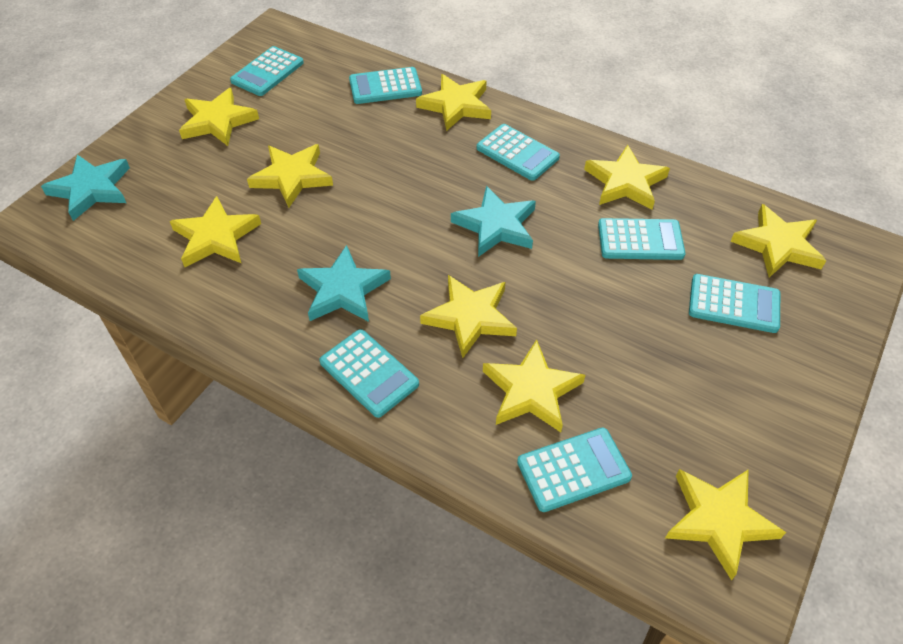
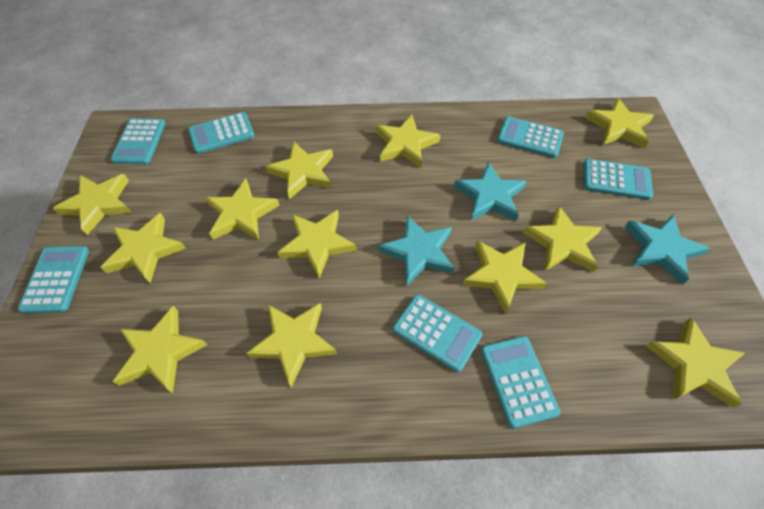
yellow star: [170,196,261,267] [179,88,259,146] [247,144,333,208] [416,74,491,131] [420,275,517,358] [483,339,585,432] [584,145,670,210] [665,469,786,581] [730,204,826,278] = 9 -> [52,174,132,235] [100,213,186,283] [113,306,208,393] [205,179,280,240] [246,303,337,387] [265,141,333,199] [277,210,356,278] [376,115,440,168] [463,240,547,314] [523,205,602,272] [585,98,654,148] [646,318,745,408] = 12

